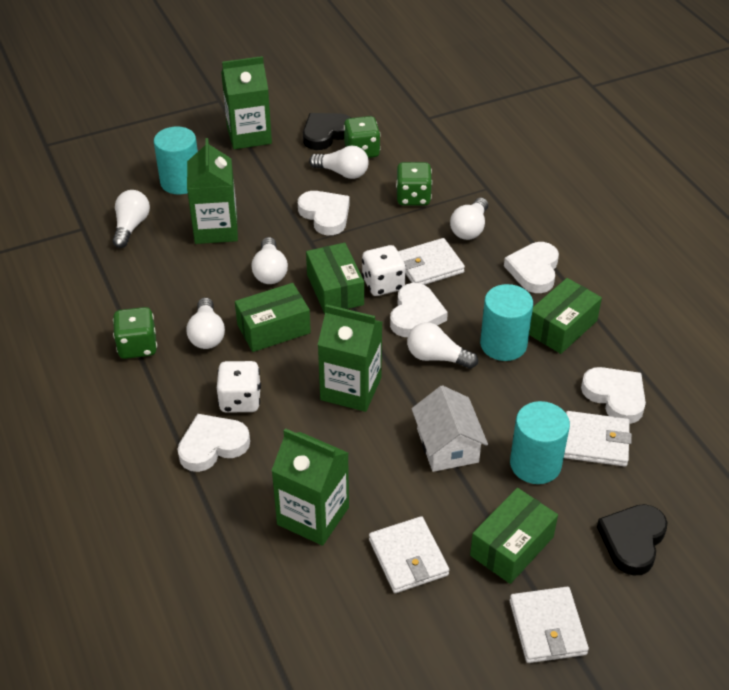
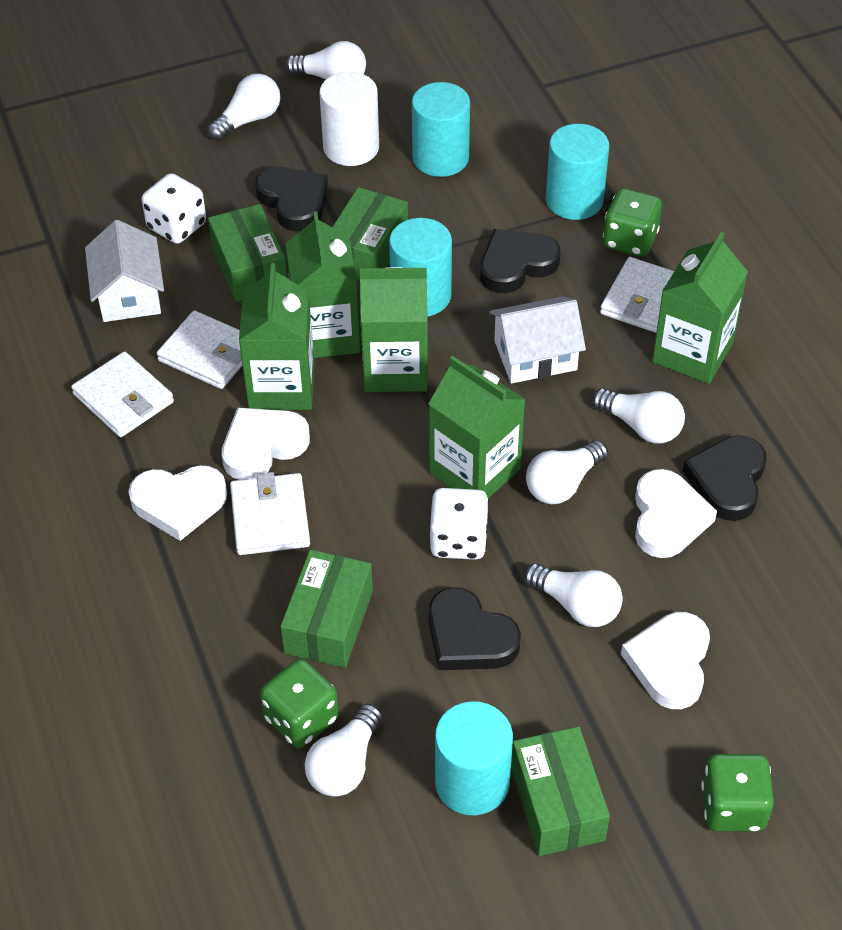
black heart: [303,113,351,150] [597,504,667,576] = 2 -> [255,167,328,231] [428,587,521,670] [480,229,560,293] [683,436,766,521] = 4
green carton: [187,138,238,244] [221,56,272,149] [271,428,349,546] [318,304,382,412] = 4 -> [239,263,315,410] [286,211,361,358] [360,267,428,392] [429,356,526,498] [652,232,748,384] = 5
turquoise cylinder: [154,126,198,194] [480,284,533,361] [510,401,570,484] = 3 -> [389,218,452,317] [412,82,470,177] [435,701,513,815] [546,124,609,220] = 4
white cylinder: none = 0 -> [320,72,379,166] = 1
white heart: [177,414,250,472] [298,191,350,235] [390,283,448,337] [504,242,559,293] [581,367,646,424] = 5 -> [128,465,227,541] [222,408,310,480] [621,612,710,709] [635,469,717,558] = 4
white house: [412,385,488,472] = 1 -> [85,220,164,322] [490,296,586,384] = 2

